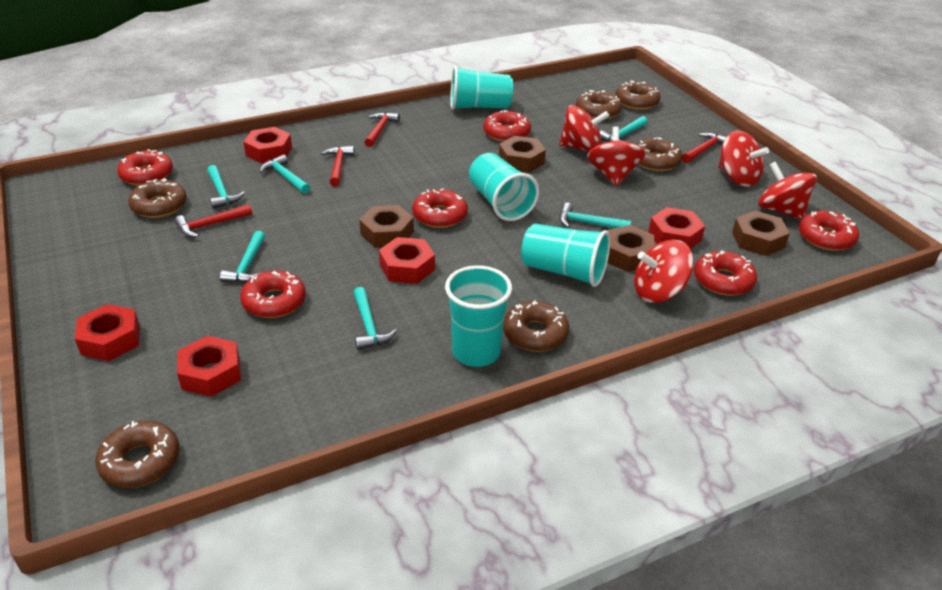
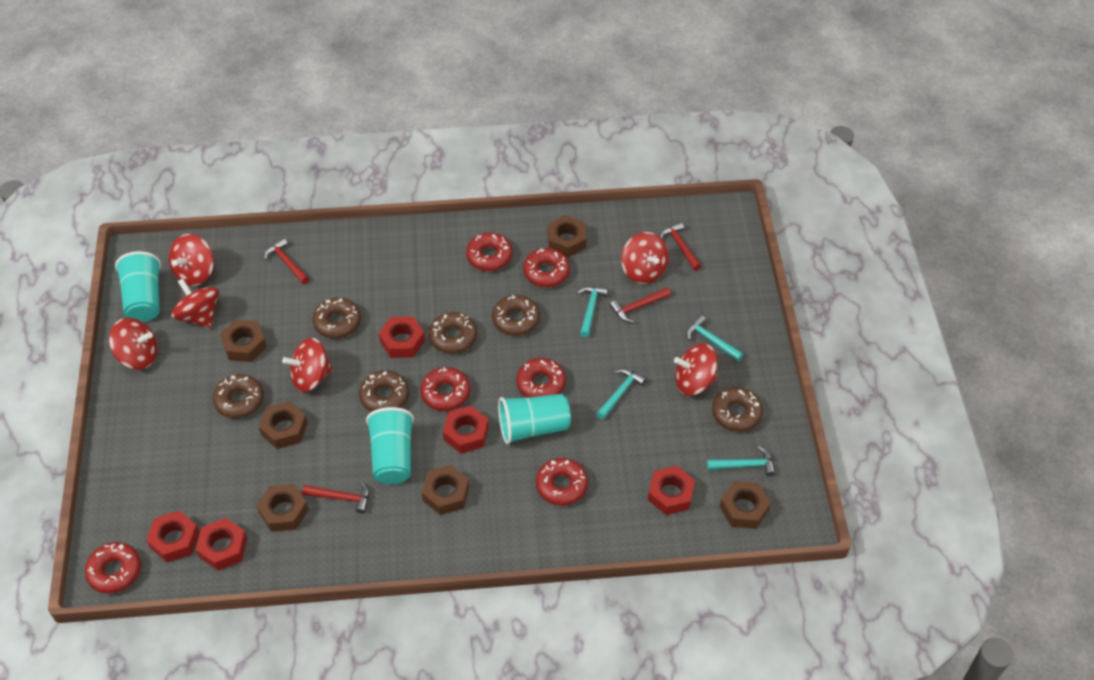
brown nut: [359,205,414,248] [499,136,546,173] [606,225,655,272] [732,211,790,256] = 4 -> [220,319,267,362] [256,484,309,532] [259,401,308,449] [421,465,469,515] [548,215,587,257] [720,481,771,529] = 6
red spinning top: [559,105,609,152] [587,126,645,186] [634,240,694,303] [718,131,769,187] [758,161,817,220] = 5 -> [109,318,157,370] [169,234,214,286] [171,278,219,328] [282,338,333,392] [621,232,669,284] [674,343,718,396] = 6
turquoise cup: [445,265,512,367] [450,66,513,110] [469,153,539,221] [521,224,610,287] = 4 -> [115,251,161,322] [366,407,414,484] [498,394,571,444] = 3
turquoise hammer: [207,165,245,209] [220,231,265,283] [260,154,310,194] [353,287,397,350] [559,203,631,228] [600,116,648,142] = 6 -> [577,286,608,337] [596,369,647,420] [686,315,743,361] [707,446,775,476] = 4

